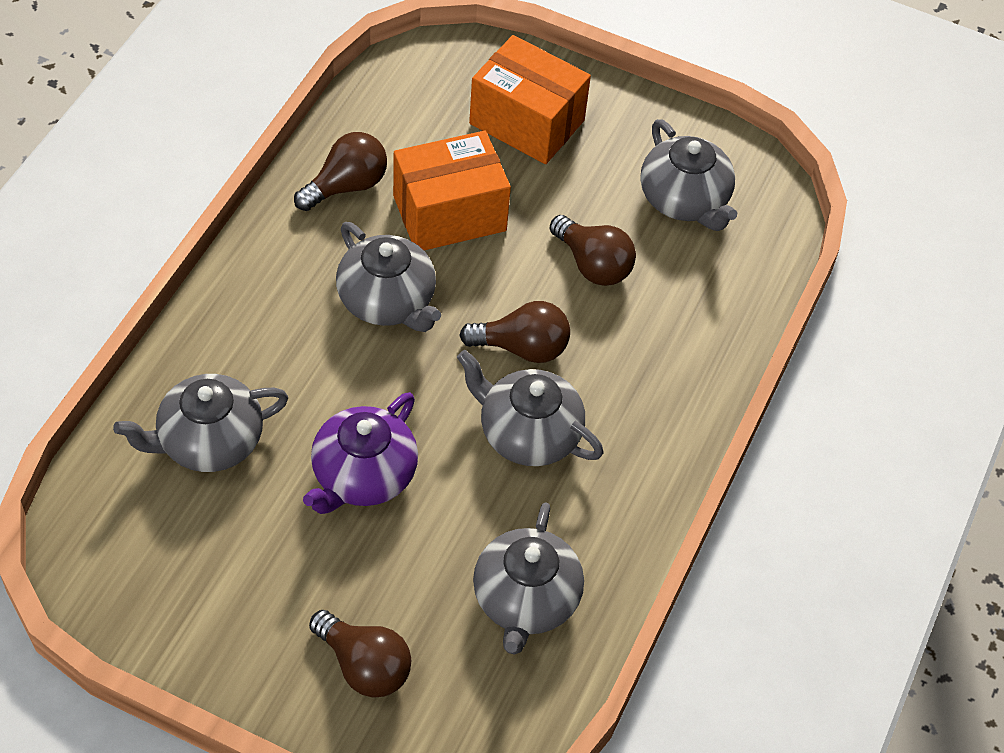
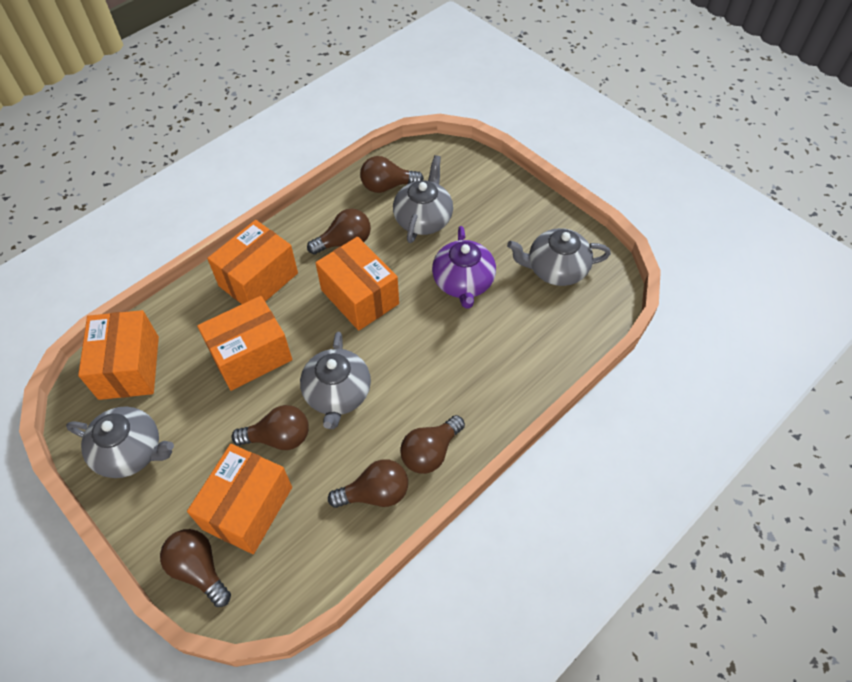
brown light bulb: [294,132,387,211] [309,610,411,698] [459,301,570,363] [550,215,636,286] = 4 -> [160,529,231,607] [231,405,309,450] [307,209,371,254] [328,459,408,508] [360,156,424,193] [400,415,465,474] = 6
grey teapot: [113,374,288,472] [336,222,441,332] [457,350,604,466] [473,502,584,655] [641,119,737,231] = 5 -> [66,406,174,478] [300,332,371,429] [393,155,453,243] [507,228,611,286] = 4
orange box: [393,131,511,250] [469,35,591,164] = 2 -> [78,310,159,400] [187,444,292,554] [197,296,292,391] [207,220,298,304] [316,237,399,331] = 5

